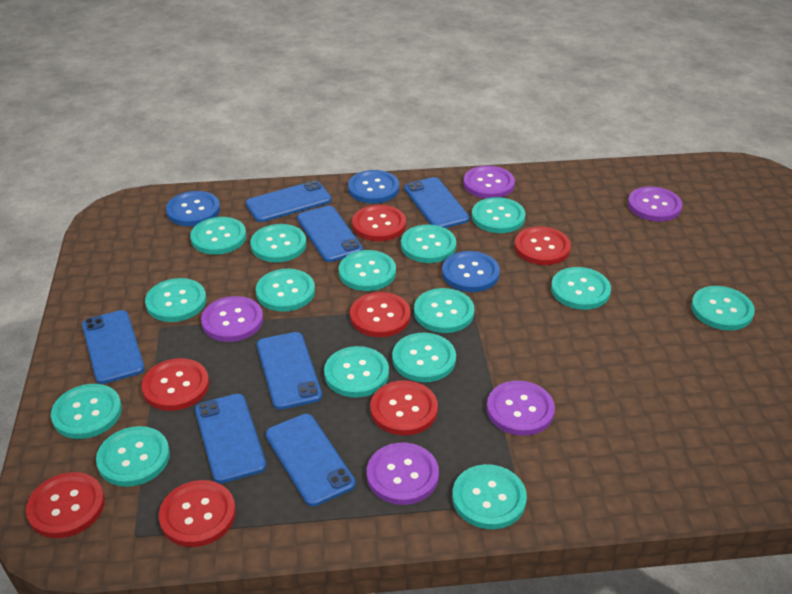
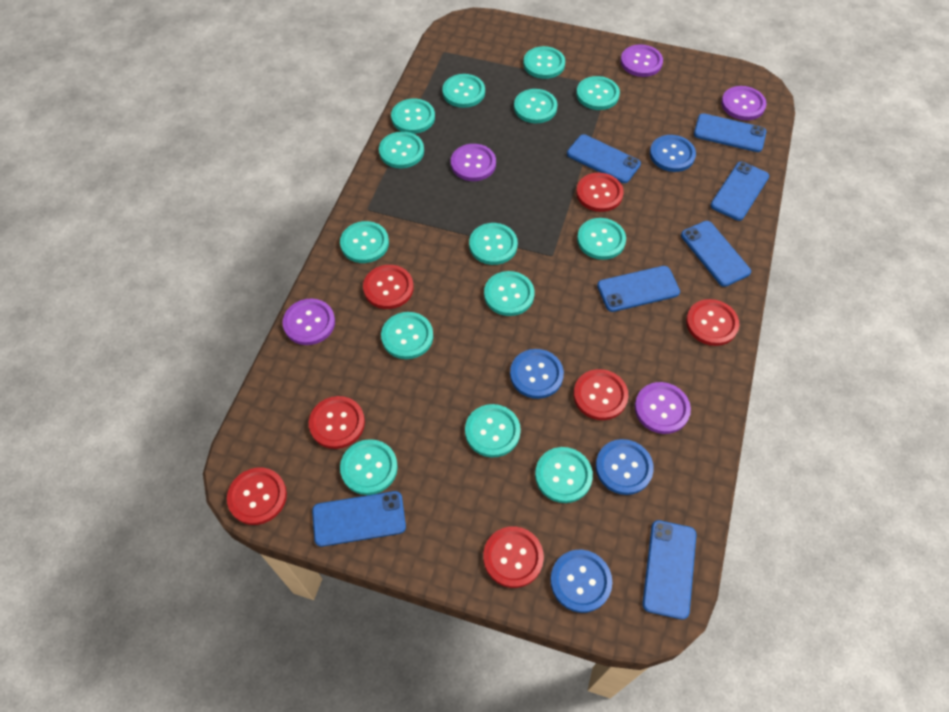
blue button: [166,191,220,226] [348,170,399,204] [442,251,500,292] = 3 -> [510,349,564,399] [550,550,612,613] [596,439,654,495] [650,135,696,172] = 4
turquoise button: [51,384,122,439] [96,426,170,487] [145,278,206,322] [190,217,246,255] [250,224,306,262] [256,269,315,312] [324,346,389,397] [339,250,396,291] [392,333,456,382] [401,224,456,263] [414,288,474,333] [452,464,527,529] [472,197,525,233] [551,267,611,310] [691,286,755,330] = 15 -> [340,221,389,263] [340,439,398,495] [379,131,424,168] [381,312,433,359] [391,99,435,134] [442,74,485,108] [465,404,521,458] [469,223,518,265] [484,271,534,316] [514,89,558,123] [523,46,565,79] [535,447,593,503] [576,76,620,110] [577,218,626,260] = 14

